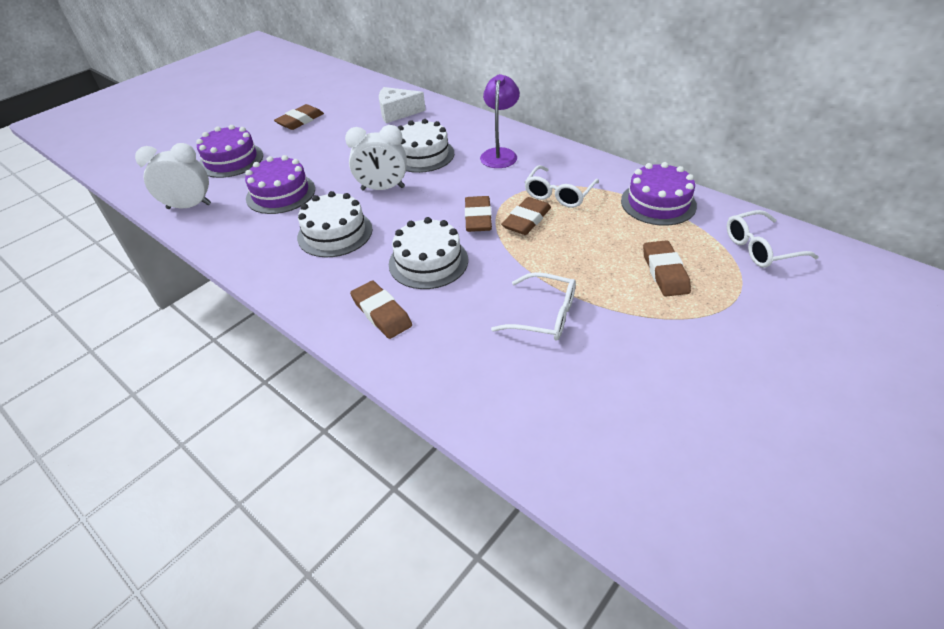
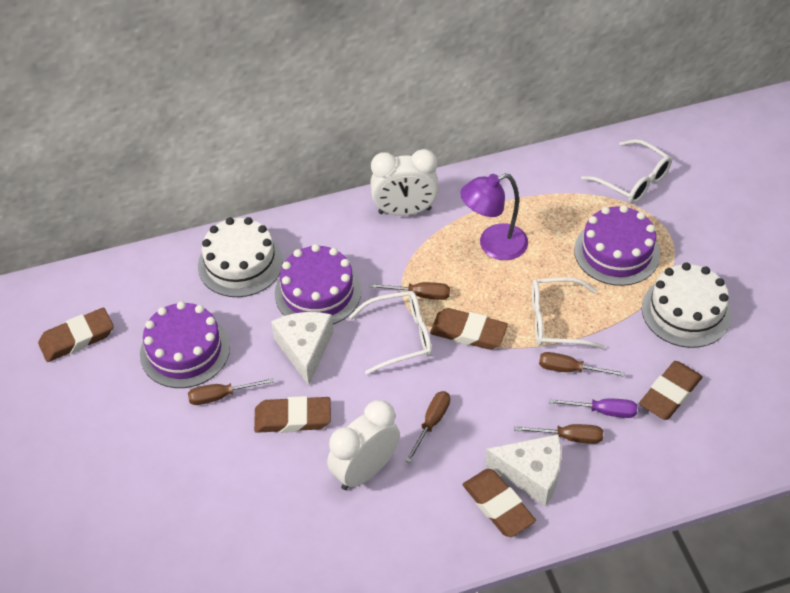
brown screwdriver: none = 0 -> [188,378,274,405] [369,282,450,300] [405,391,450,463] [514,424,603,444] [539,352,625,377] = 5
purple screwdriver: none = 0 -> [549,398,637,418] = 1
white cake: [297,191,373,257] [389,217,468,289] [398,119,454,173] = 3 -> [198,217,283,297] [642,263,732,348] = 2
white cheese: [379,87,426,123] = 1 -> [271,312,333,386] [485,434,562,506] = 2

